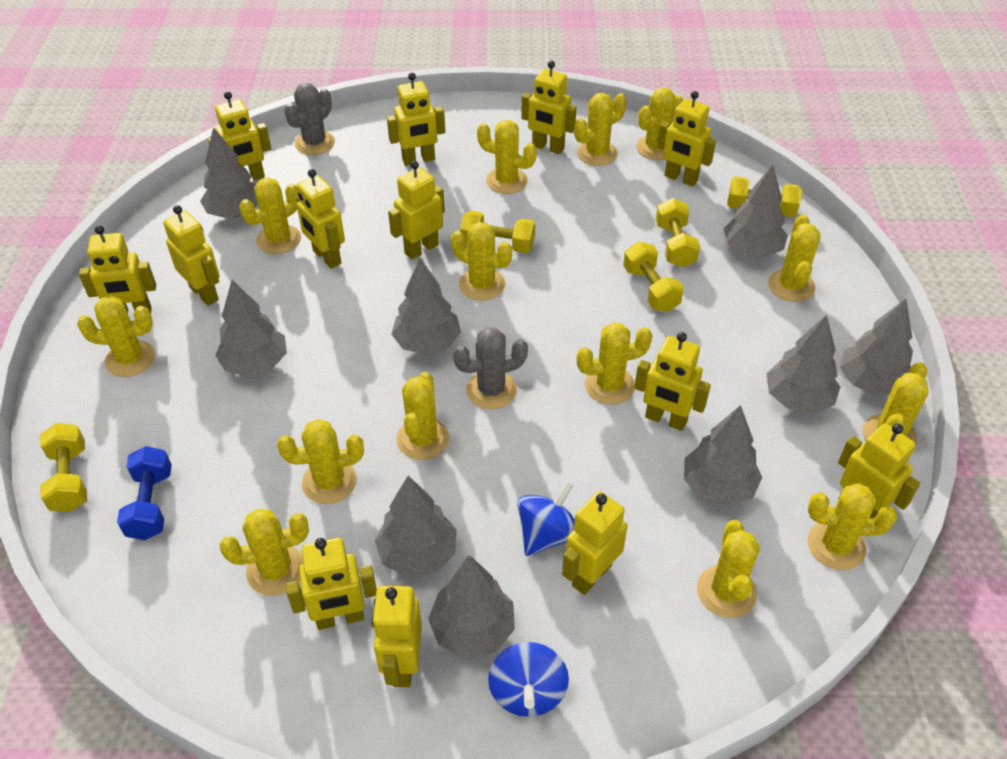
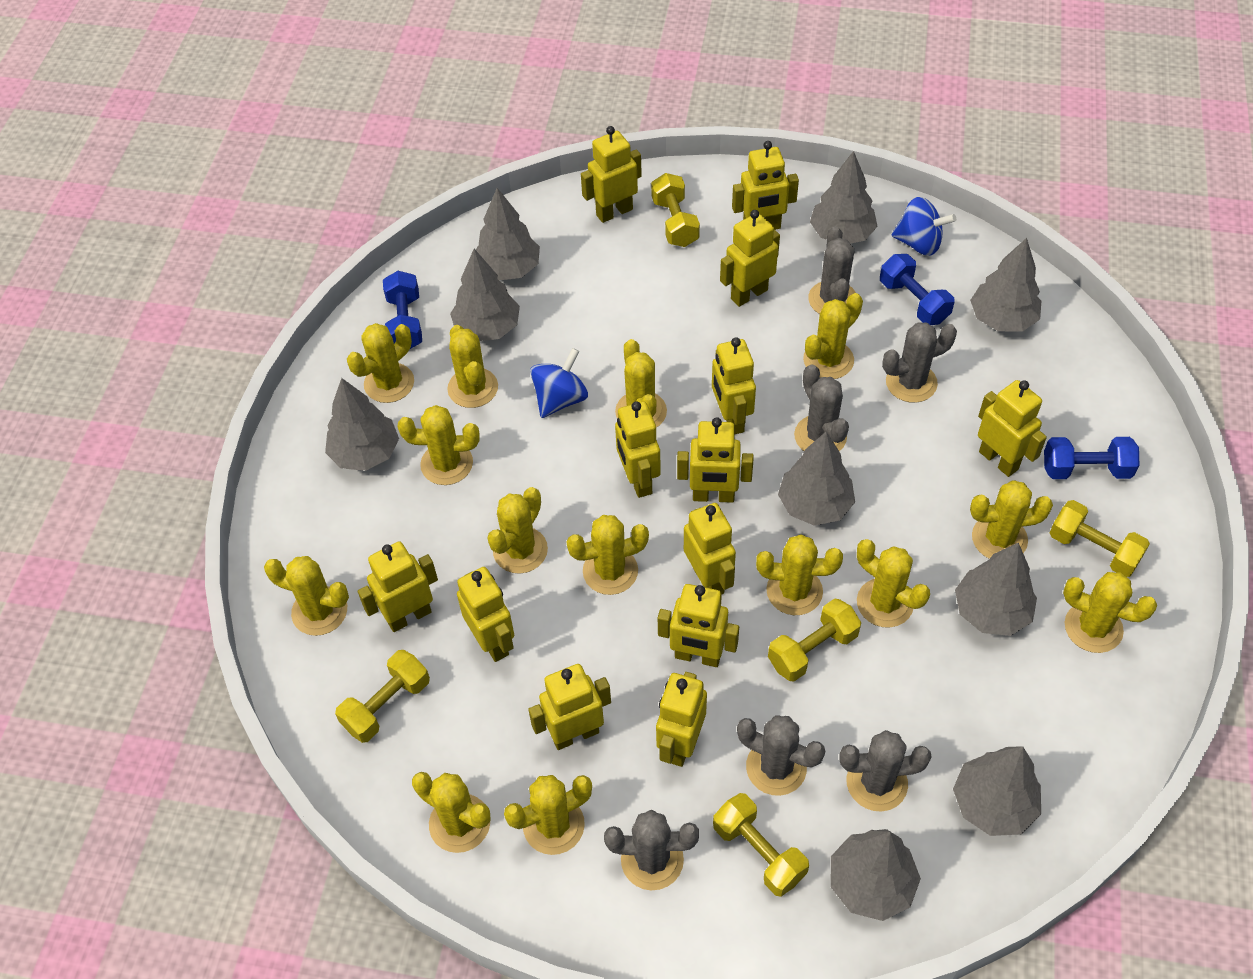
blue dumbbell: [117,446,172,540] = 1 -> [383,271,422,349] [880,254,955,325] [1044,437,1139,479] = 3
grey cactus: [284,83,335,155] [453,327,528,409] = 2 -> [604,810,699,890] [737,715,826,796] [794,364,849,451] [808,226,856,314] [839,730,932,811] [882,322,957,403] = 6

